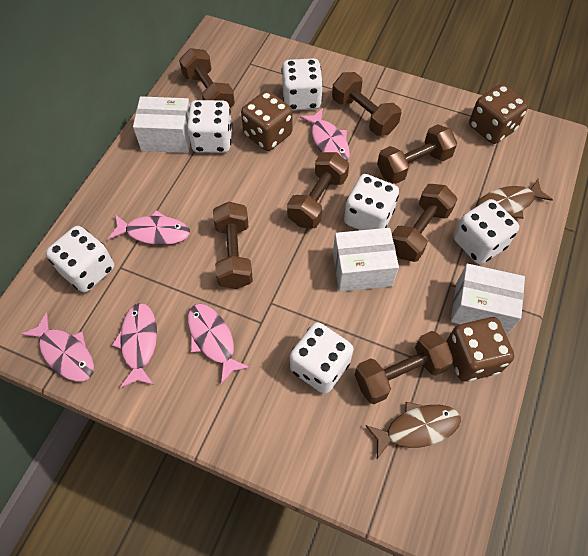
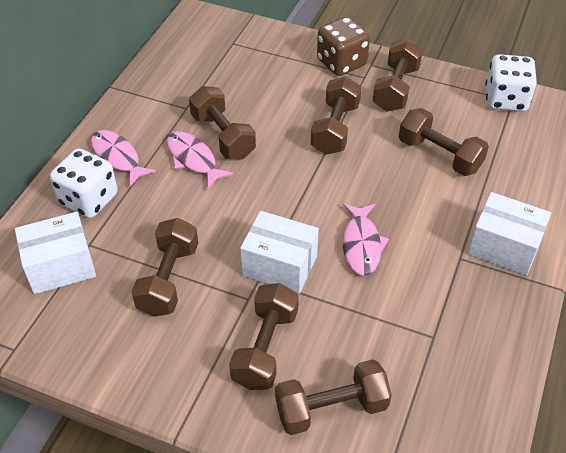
brown dice: [241,91,293,151] [446,317,514,382] [469,84,528,144] = 3 -> [317,17,370,76] = 1
brown fish: [365,402,461,459] [476,179,553,219] = 2 -> none = 0
pink fish: [21,312,94,382] [108,210,190,245] [112,303,157,388] [188,303,250,384] [300,108,350,161] = 5 -> [91,130,156,186] [167,131,233,189] [343,204,389,276] = 3
white dice: [46,226,114,293] [187,100,233,153] [281,58,323,111] [290,322,354,394] [344,174,399,230] [454,199,519,264] = 6 -> [50,148,118,218] [485,54,537,112] = 2

